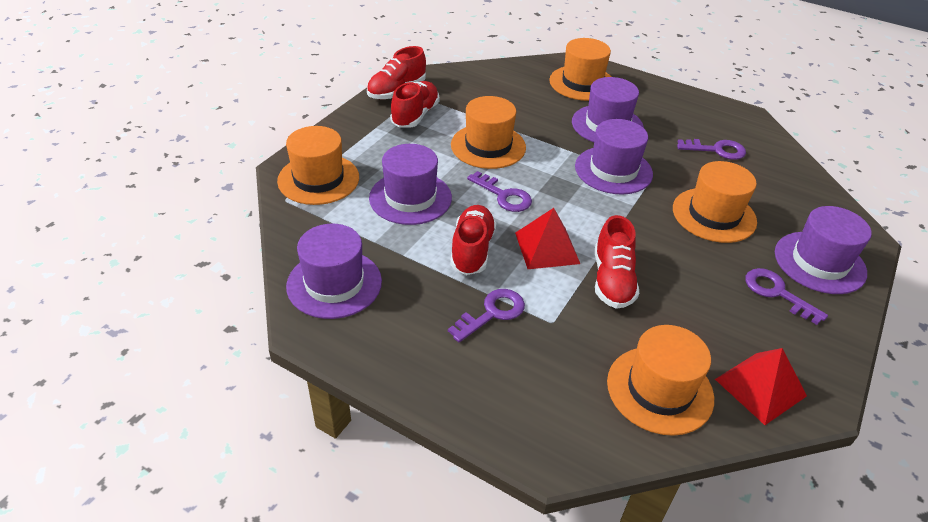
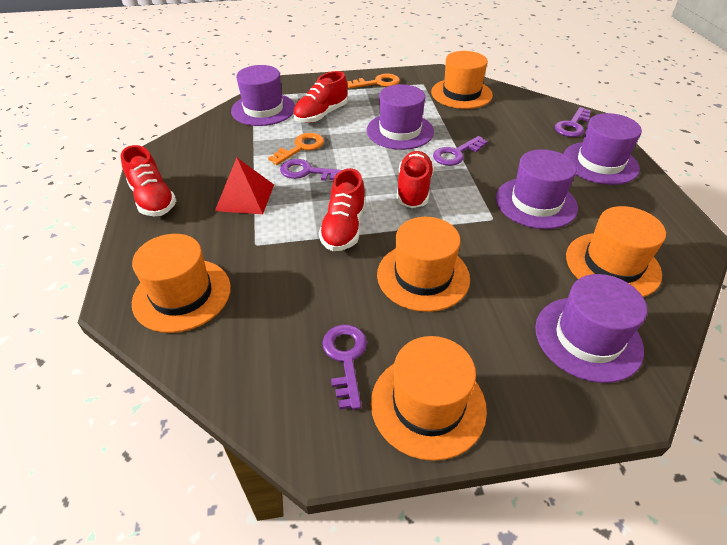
orange key: none = 0 -> [268,133,324,165] [347,74,400,89] = 2
red pyramid: [515,208,580,269] [715,348,807,425] = 2 -> [215,158,274,214] = 1

